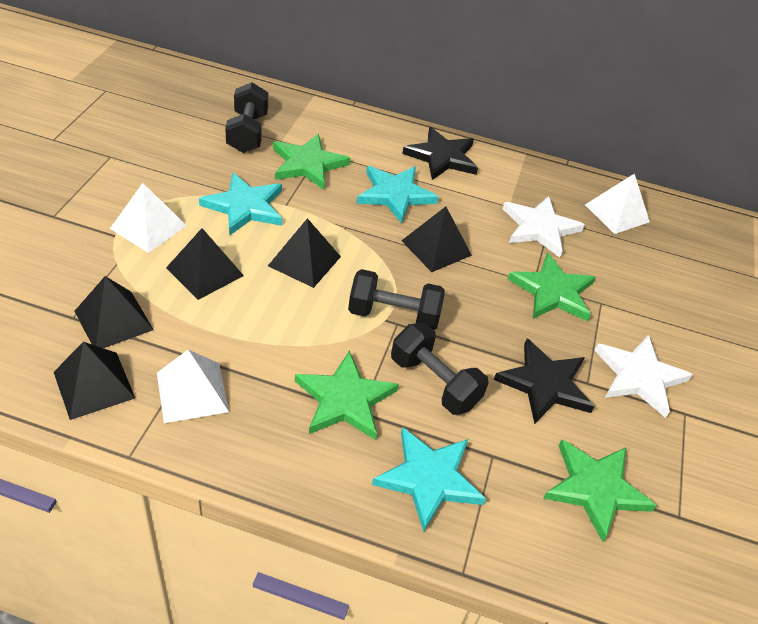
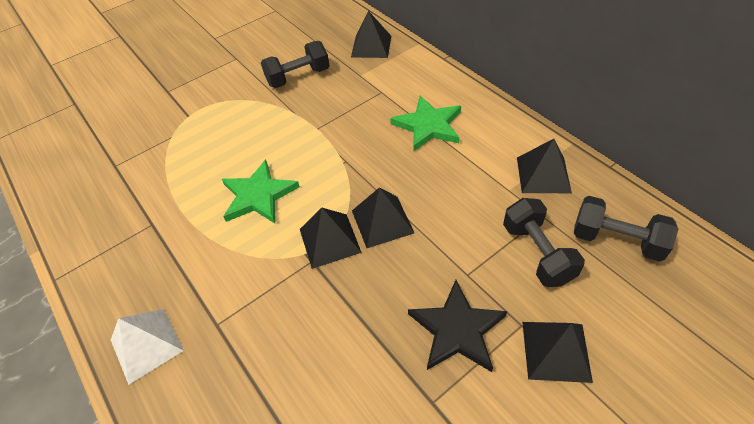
black star: [402,127,478,180] [494,339,595,424] = 2 -> [408,280,507,372] = 1
green star: [273,134,350,190] [295,351,399,440] [508,253,596,321] [543,439,657,542] = 4 -> [222,160,300,223] [390,96,461,151] = 2
turquoise star: [199,173,282,235] [356,166,439,224] [372,427,486,532] = 3 -> none = 0
white pyramid: [110,183,187,253] [157,350,229,423] [585,173,650,234] = 3 -> [111,309,184,385] = 1
white star: [503,196,585,258] [594,335,693,418] = 2 -> none = 0

